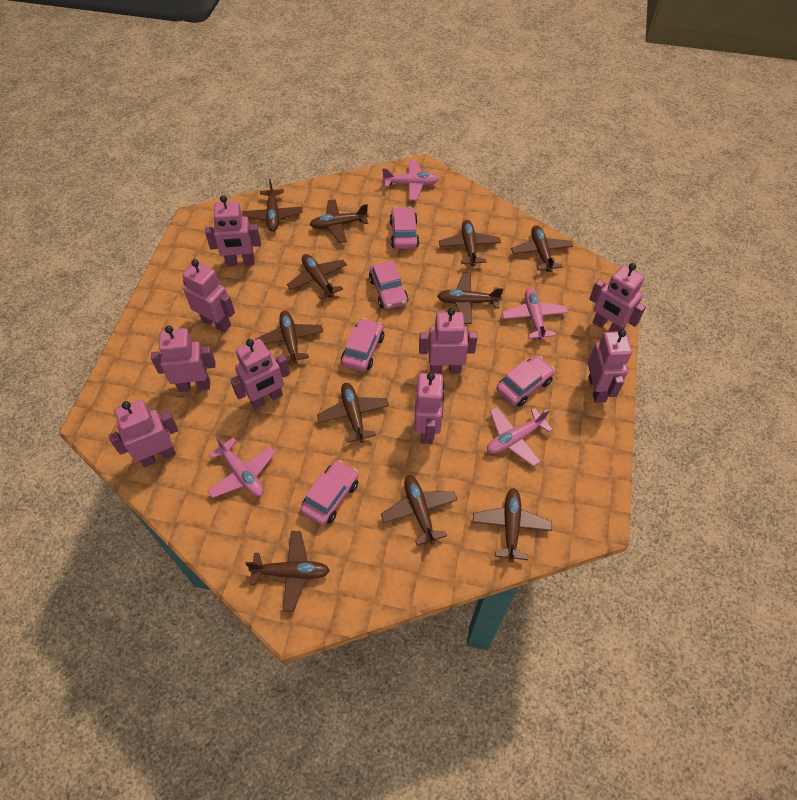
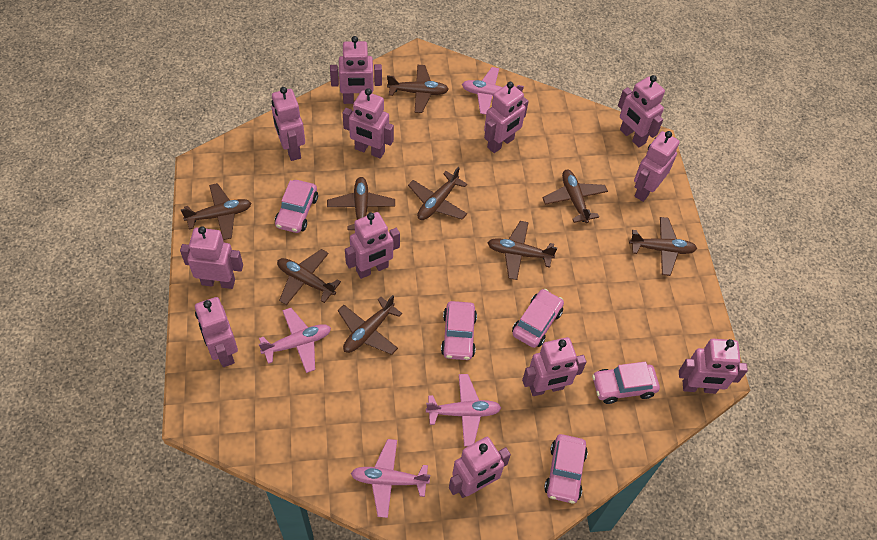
brown plane: [242,179,303,232] [245,531,330,612] [256,311,323,364] [287,254,347,300] [310,199,368,243] [317,383,389,443] [381,475,457,545] [437,273,503,324] [439,220,501,266] [473,488,552,562] [511,225,573,272] = 11 -> [181,183,251,240] [277,249,341,305] [327,177,395,230] [338,295,402,355] [387,65,449,113] [408,167,467,220] [488,221,557,280] [543,170,608,223] [629,217,697,276] = 9
pink robot: [108,400,178,467] [151,326,216,392] [183,259,235,333] [205,195,261,267] [230,339,290,409] [414,373,445,444] [419,308,477,374] [588,329,632,403] [589,263,646,332] = 9 -> [180,226,243,289] [195,297,238,367] [271,87,305,161] [330,36,382,104] [343,88,394,159] [345,212,400,279] [449,437,511,498] [484,82,529,153] [522,337,586,396] [618,75,665,147] [634,131,680,202] [679,339,748,394] = 12

